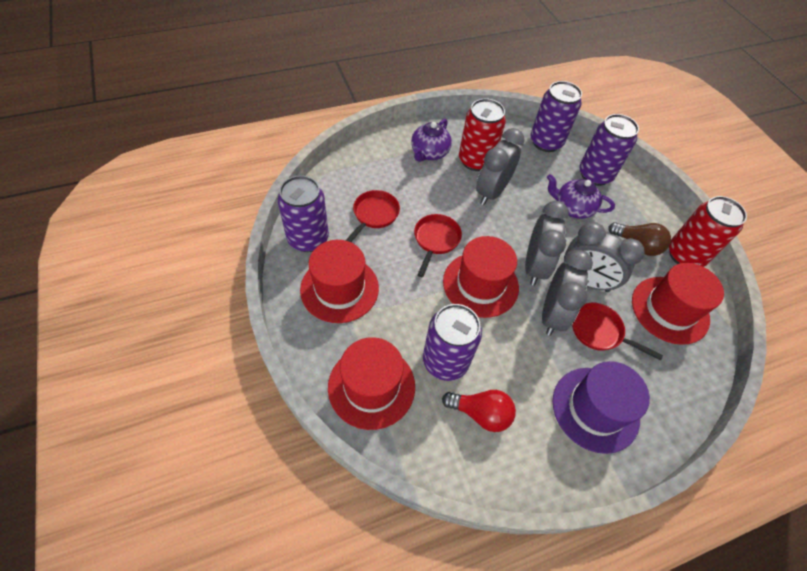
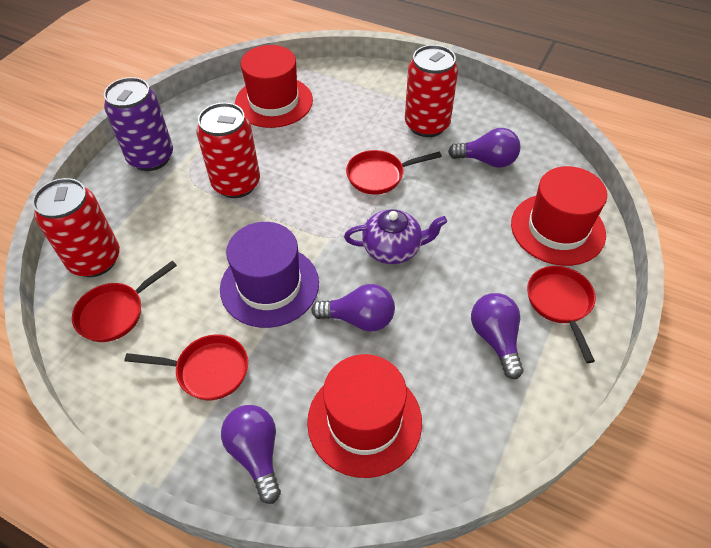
brown light bulb: [608,222,671,256] = 1 -> none = 0
grey clock: [476,128,525,205] [525,201,569,285] [542,250,593,336] [564,222,645,292] = 4 -> none = 0
purple can: [278,175,329,252] [423,304,482,381] [530,81,582,152] [579,114,639,186] = 4 -> [104,77,173,171] = 1
purple light bulb: none = 0 -> [221,405,281,504] [311,284,395,332] [448,128,521,168] [471,293,524,379] = 4
purple teapot: [411,119,452,162] [547,174,615,219] = 2 -> [344,209,447,264] = 1
red can: [459,98,506,171] [669,196,747,267] = 2 -> [32,178,120,277] [197,103,260,198] [405,45,458,137] = 3
red hat: [300,240,379,323] [328,337,415,430] [443,236,519,318] [632,263,724,345] = 4 -> [235,45,313,128] [307,354,422,478] [511,166,607,266] = 3
red light bulb: [442,390,516,432] = 1 -> none = 0
red pan: [345,190,400,242] [414,214,462,277] [572,303,663,361] = 3 -> [72,261,177,342] [125,335,248,400] [346,150,442,194] [527,266,596,363] = 4

